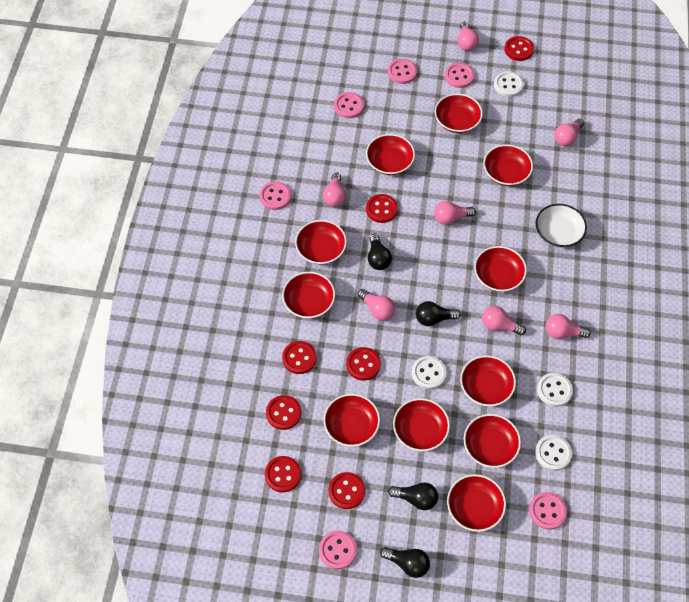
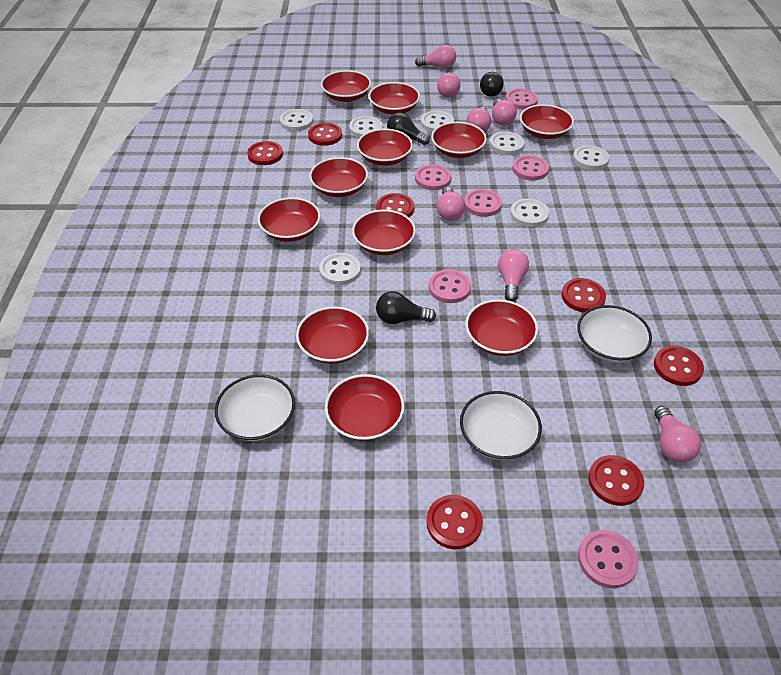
black light bulb: [368,234,392,270] [380,547,430,578] [388,483,438,510] [416,301,461,326] = 4 -> [376,291,436,324] [387,112,430,145] [480,72,504,96] = 3
white bowl: [536,204,587,248] = 1 -> [215,374,295,441] [460,391,542,460] [577,305,652,362] = 3
white button: [412,356,447,389] [494,71,524,97] [535,435,572,471] [537,373,573,407] = 4 -> [280,109,313,131] [319,253,361,285] [349,116,383,138] [421,111,454,132] [490,131,525,155] [510,199,549,227] [573,145,609,170] = 7

